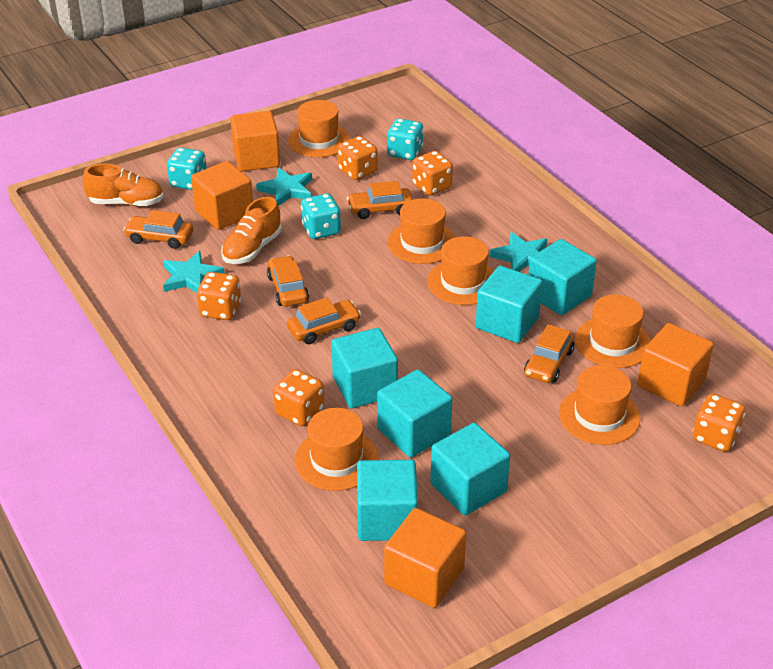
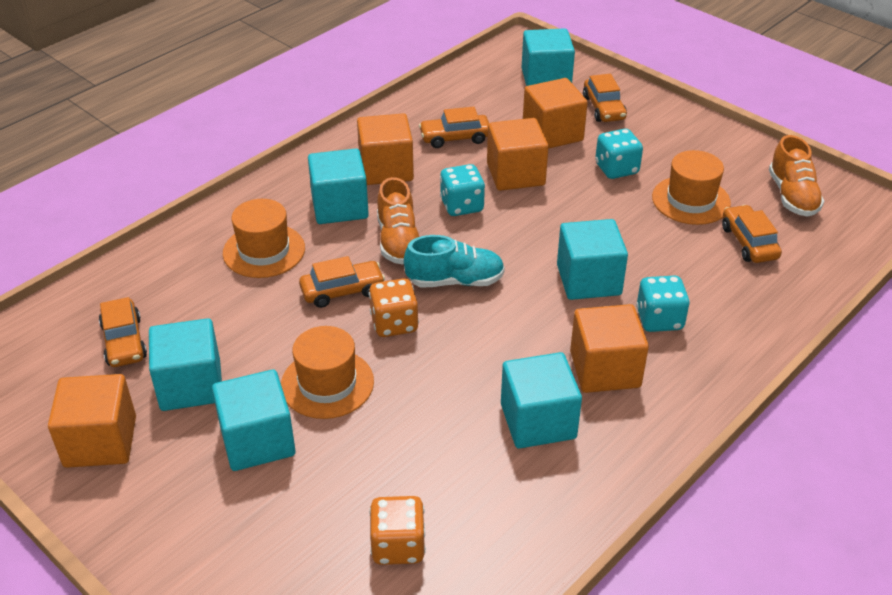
orange cube: [191,161,253,230] [230,111,280,172] [384,508,466,608] [637,323,714,407] = 4 -> [48,374,136,468] [357,113,414,185] [487,118,549,191] [523,78,588,149] [570,304,649,393] = 5
orange dice: [197,272,241,320] [273,369,324,426] [338,136,378,180] [412,151,453,196] [693,394,745,452] = 5 -> [369,278,419,337] [369,496,426,565] = 2
orange hat: [288,100,350,158] [295,408,379,491] [388,198,455,264] [427,237,494,305] [559,365,640,445] [575,295,651,368] = 6 -> [223,199,305,278] [281,326,374,419] [652,150,731,225] = 3
turquoise shoe: none = 0 -> [404,235,505,287] = 1
turquoise star: [163,251,224,293] [256,167,312,206] [489,232,547,272] = 3 -> none = 0

